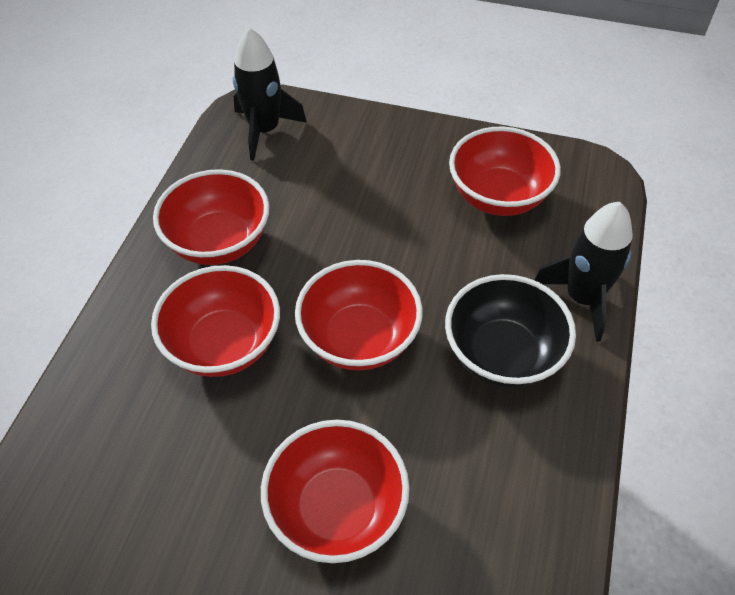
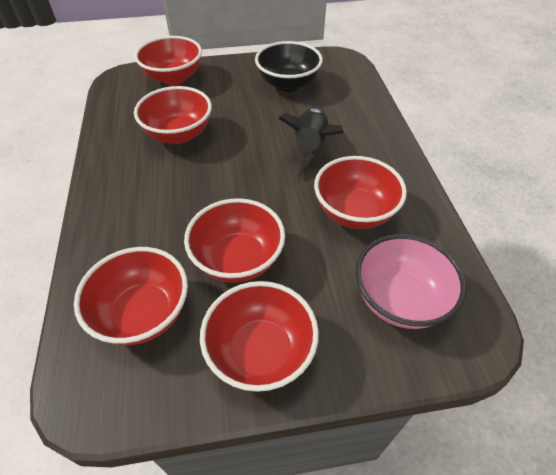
black rocket: [233,28,307,161] [534,202,633,342] = 2 -> [278,108,344,176] = 1
pink bowl: none = 0 -> [355,234,466,329] = 1
red bowl: [151,265,280,377] [153,169,269,265] [261,420,410,563] [295,260,423,371] [449,127,561,216] = 5 -> [74,247,188,345] [134,36,202,85] [134,86,212,144] [184,198,285,283] [200,281,319,392] [314,156,407,229] = 6

